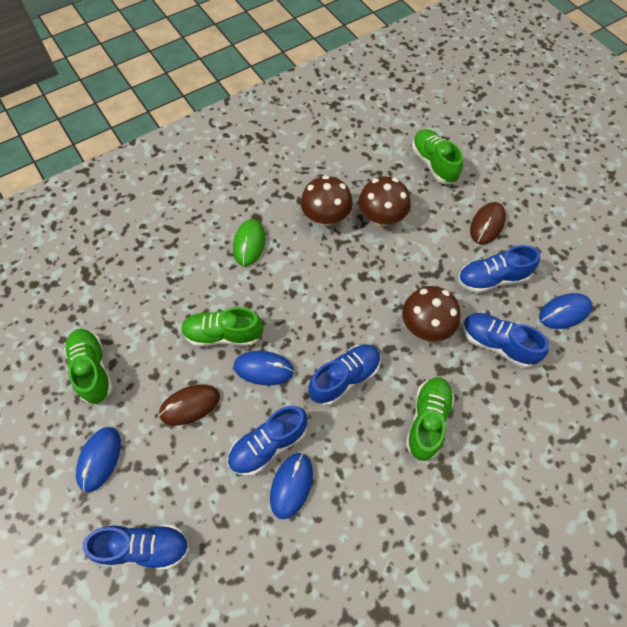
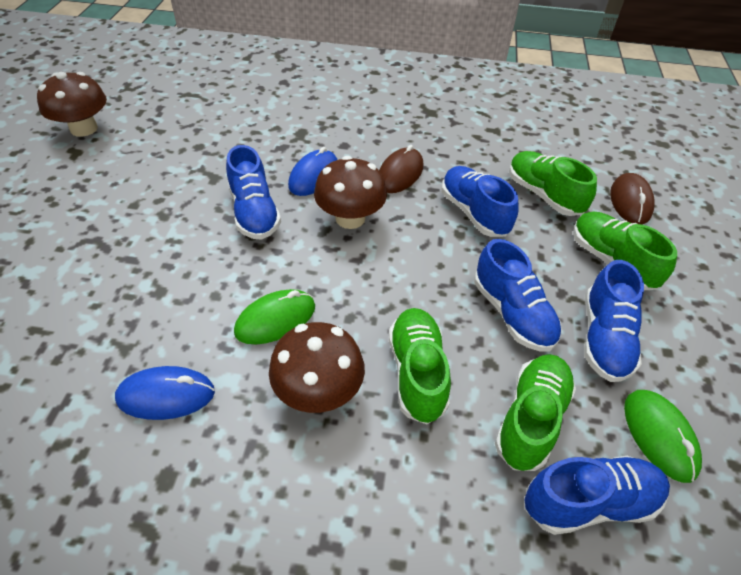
blue mouse: [76,427,121,492] [234,351,294,385] [270,453,313,519] [539,293,592,329] = 4 -> [115,366,215,420] [288,147,337,196] = 2
green mouse: [233,219,265,266] = 1 -> [234,289,315,345] [624,390,702,483] = 2

